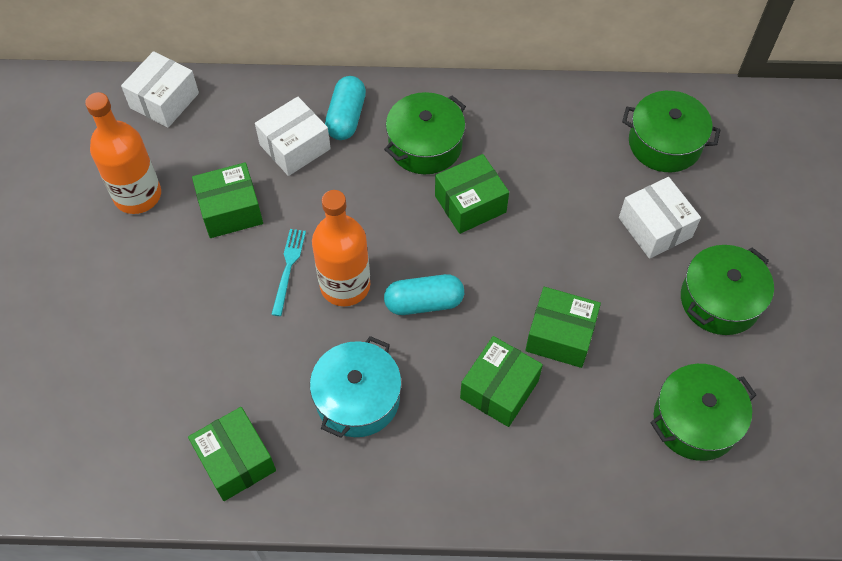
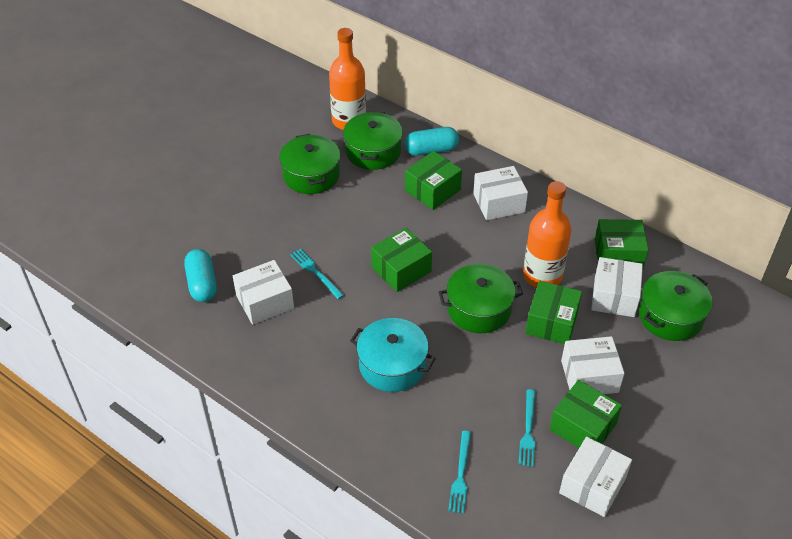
turquoise fork: [271,229,306,316] = 1 -> [290,249,344,299] [448,431,471,513] [518,389,535,467] = 3
white box: [121,51,199,128] [255,97,331,176] [619,177,701,259] = 3 -> [233,260,294,325] [473,166,528,220] [559,437,632,517] [561,336,625,394] [591,257,643,317] = 5

